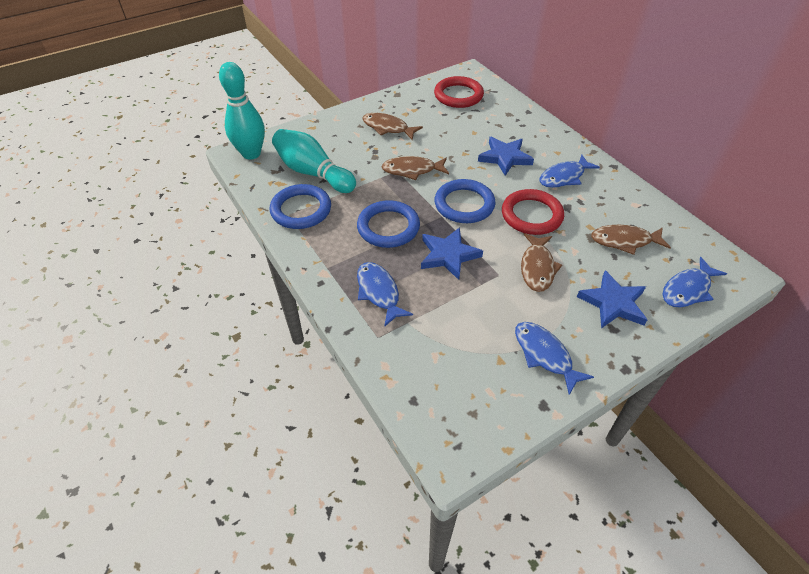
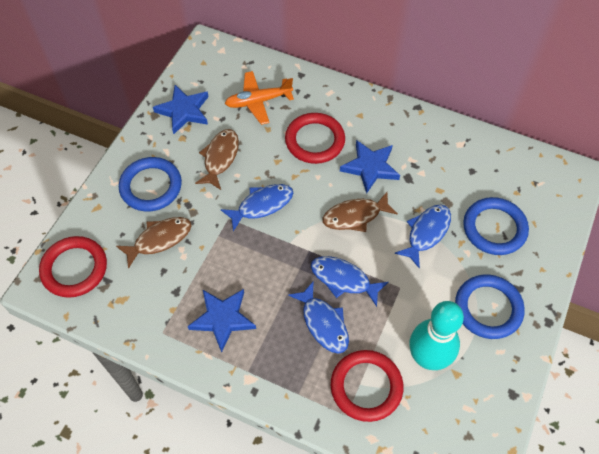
brown fish: [362,113,423,140] [381,156,449,180] [521,233,562,292] [591,225,671,255] = 4 -> [116,217,192,269] [195,129,239,190] [323,192,398,232] = 3
orange plane: none = 0 -> [225,71,294,125] = 1
red ring: [434,76,484,108] [502,189,564,235] = 2 -> [39,236,107,298] [285,113,345,164] [331,350,403,422] = 3
turquoise bowling pin: [219,62,265,160] [272,129,356,193] = 2 -> [410,301,464,370] = 1

